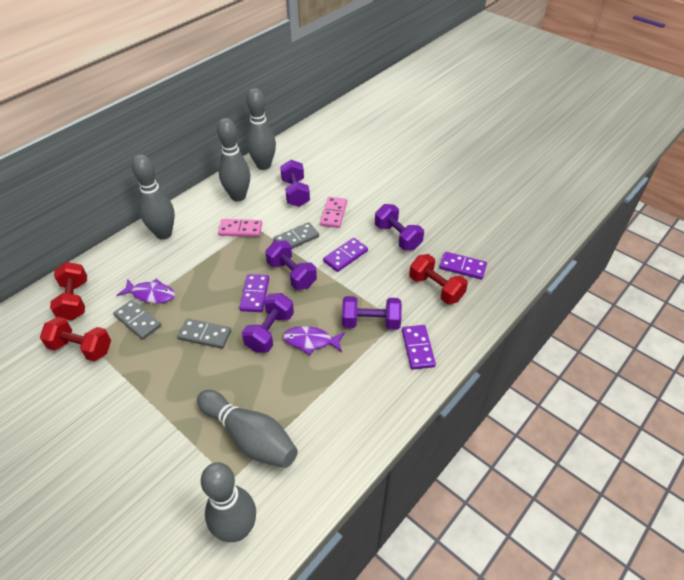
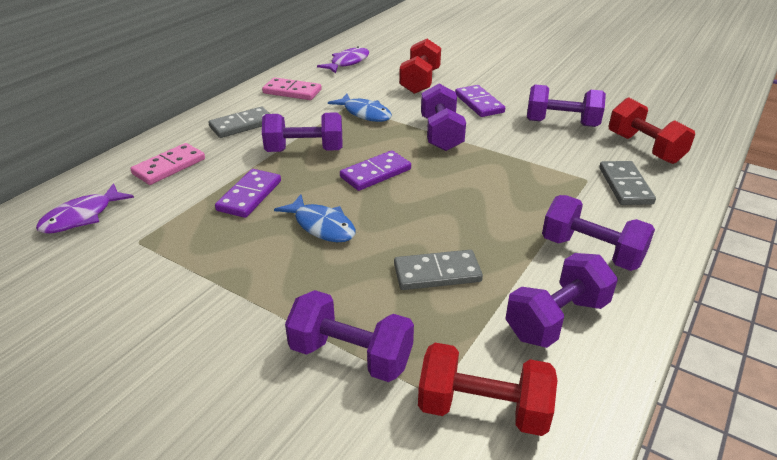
blue fish: none = 0 -> [274,194,356,242] [328,94,392,122] = 2
grey bowling pin: [132,154,175,240] [197,390,298,468] [201,462,256,542] [217,118,250,202] [246,88,276,170] = 5 -> none = 0
purple domino: [239,274,269,312] [323,238,368,272] [402,325,436,369] [439,252,487,280] = 4 -> [215,169,281,218] [340,150,411,191] [455,85,505,117] = 3
purple dumbbell: [242,293,294,352] [265,240,317,290] [280,160,310,207] [342,296,402,330] [375,204,424,250] = 5 -> [262,112,342,152] [285,290,414,382] [421,84,466,151] [506,253,618,348] [527,85,606,127] [542,195,655,271] = 6

